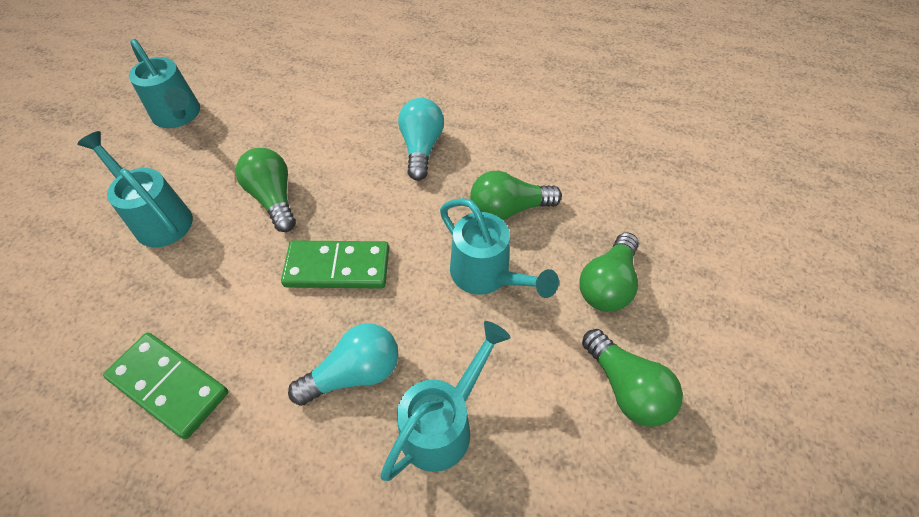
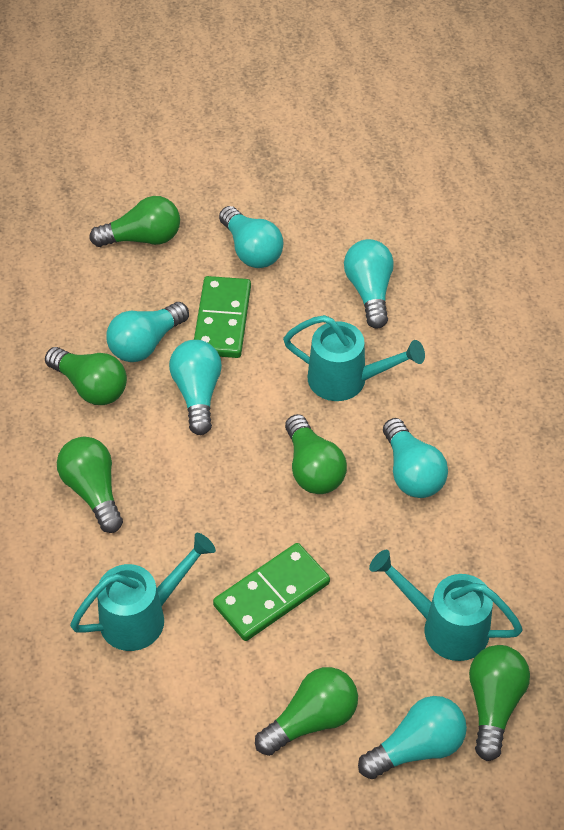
green light bulb: [236,148,296,232] [470,171,562,220] [580,232,639,312] [582,329,683,427] = 4 -> [45,347,127,405] [57,437,123,533] [89,196,180,247] [255,667,358,756] [285,414,347,494] [469,645,530,761] = 6
turquoise light bulb: [288,323,398,406] [398,98,444,181] = 2 -> [107,302,189,362] [169,340,222,435] [219,206,283,268] [344,239,394,329] [358,696,467,779] [383,418,448,498] = 6
turquoise watering can: [77,131,193,247] [129,39,200,128] [380,321,511,481] [440,198,559,298] = 4 -> [70,533,216,651] [283,315,425,401] [369,549,523,661] = 3

